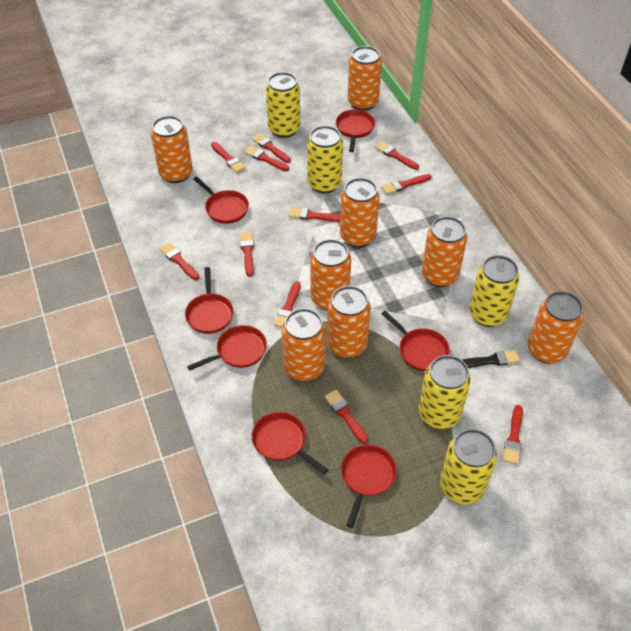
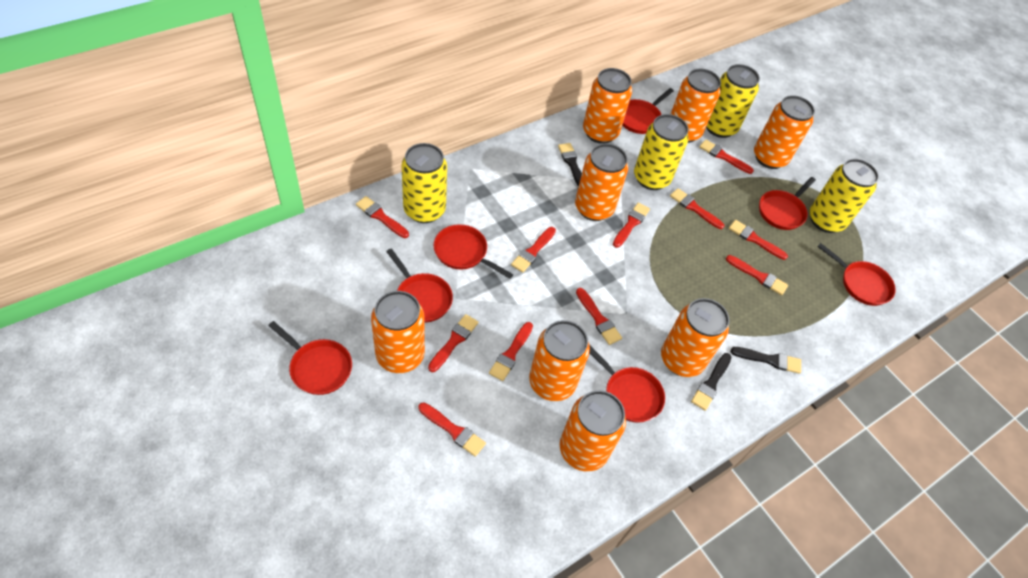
black brush: [462,350,520,368] = 1 -> [558,143,582,187] [691,353,731,411] [731,347,801,374] = 3
yellow can: [266,72,300,138] [307,126,343,194] [418,355,471,429] [440,429,497,505] [469,255,520,327] = 5 -> [401,143,447,223] [634,114,689,190] [706,64,760,138] [810,159,879,233] = 4

